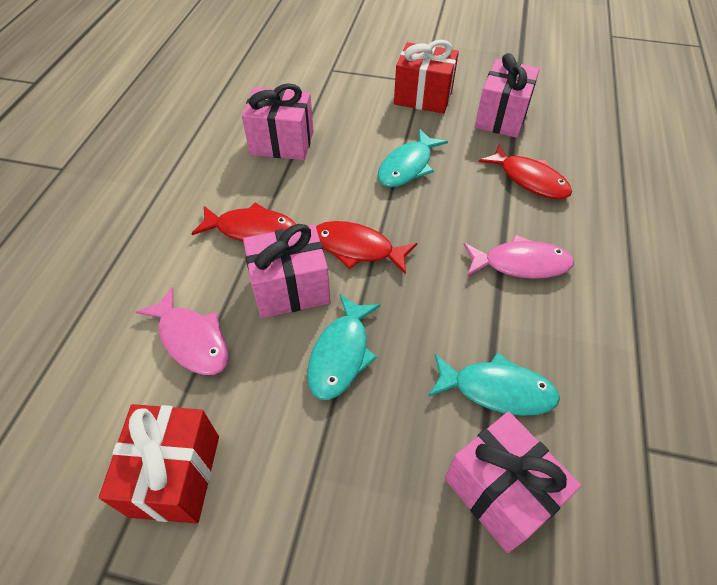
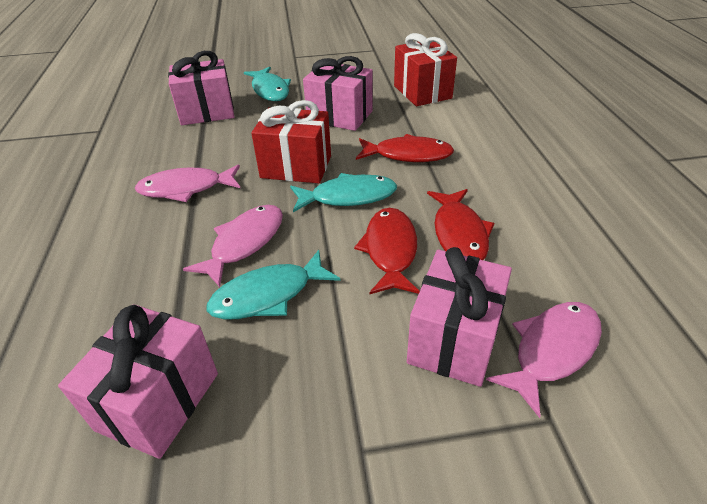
pink fish: [135,287,229,375] [464,235,574,279] = 2 -> [135,164,240,202] [183,205,283,287] [486,302,602,418] = 3

